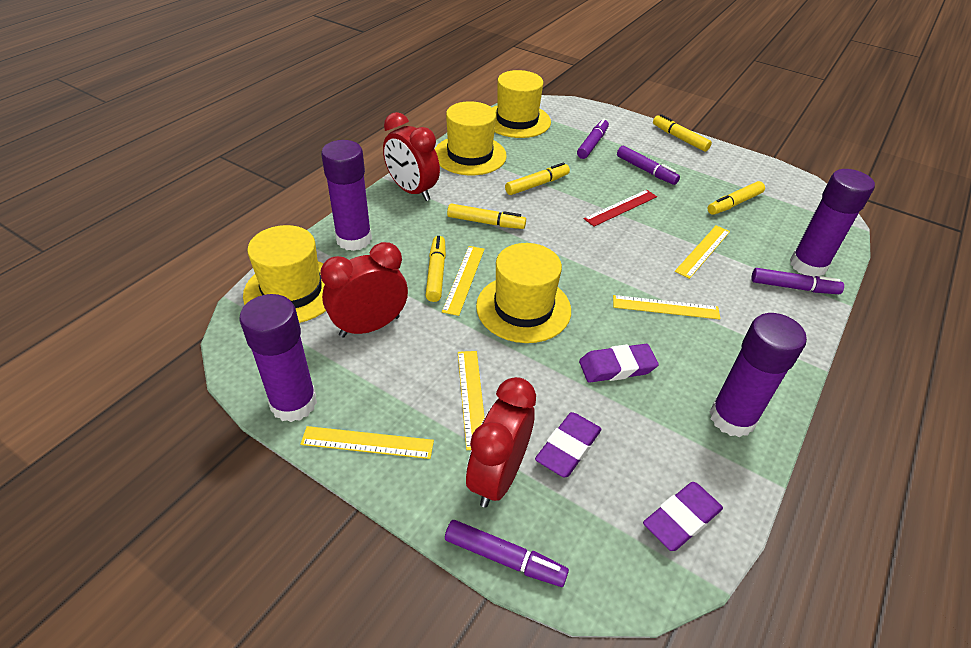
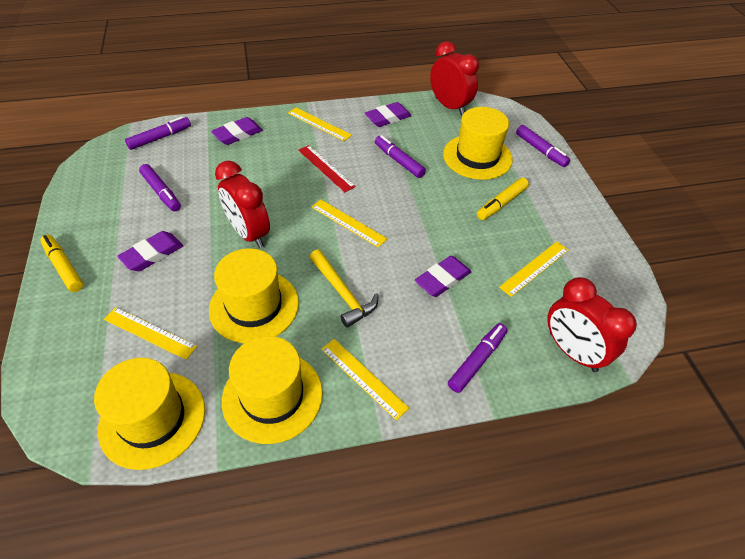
purple eraser: [535,412,602,477] [579,344,659,383] [643,482,723,551] = 3 -> [117,231,183,271] [211,117,263,145] [365,102,412,127] [415,256,471,297] = 4
purple glue stick: [239,294,317,422] [321,140,372,251] [710,313,807,437] [790,169,875,277] = 4 -> none = 0
purple marker: [445,520,569,587] [577,119,609,159] [617,146,680,185] [751,268,844,294] = 4 -> [125,116,191,150] [139,164,181,211] [375,135,426,178] [448,323,507,393] [516,125,570,167] = 5
yellow hammer: none = 0 -> [310,250,378,328] = 1
yellow marker: [425,236,446,302] [447,204,526,229] [505,162,570,195] [653,114,712,152] [708,181,765,215] = 5 -> [40,235,84,292] [477,178,529,220] = 2

